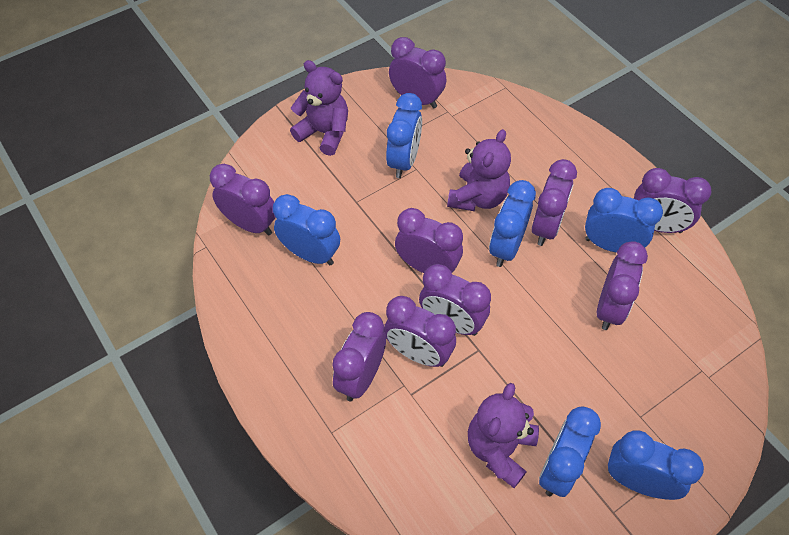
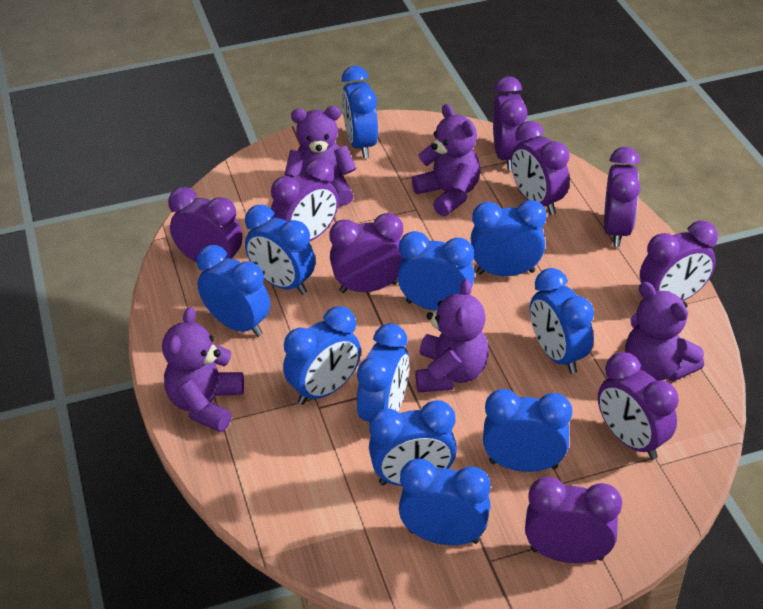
blue clock: [273,194,340,265] [386,93,422,178] [489,180,536,267] [539,406,601,497] [585,188,663,253] [608,430,704,500] = 6 -> [197,245,270,337] [245,205,315,295] [283,306,361,405] [342,66,378,158] [357,324,409,422] [369,400,457,486] [397,231,475,311] [399,458,490,545] [471,200,547,276] [483,389,572,472] [530,268,594,374] = 11
purple teddy bear: [290,60,348,156] [447,129,511,211] [468,383,539,488] = 3 -> [162,307,244,432] [284,106,356,206] [412,104,480,216] [415,279,489,393] [625,282,704,381] = 5

